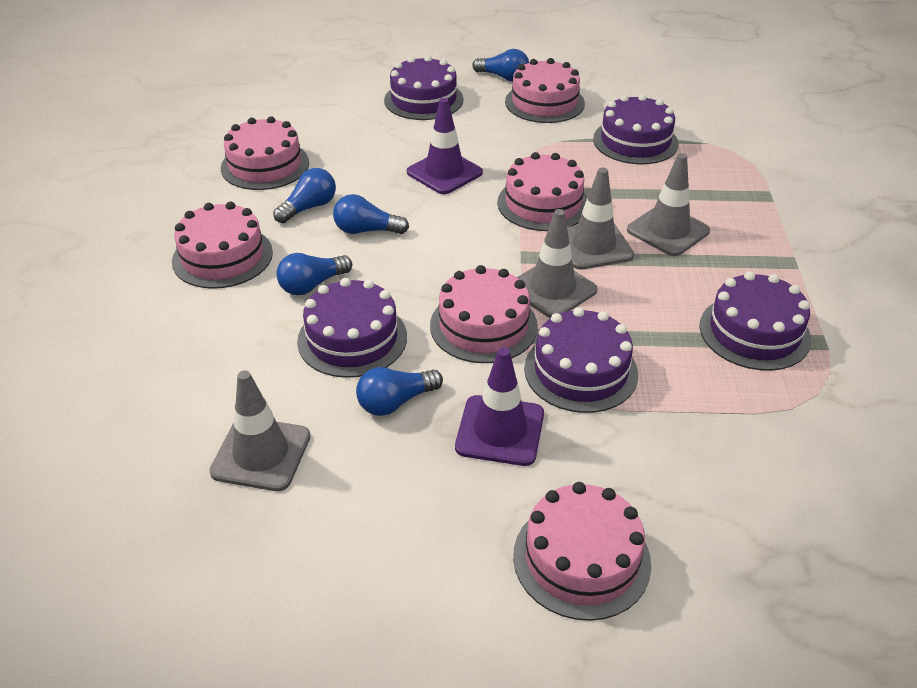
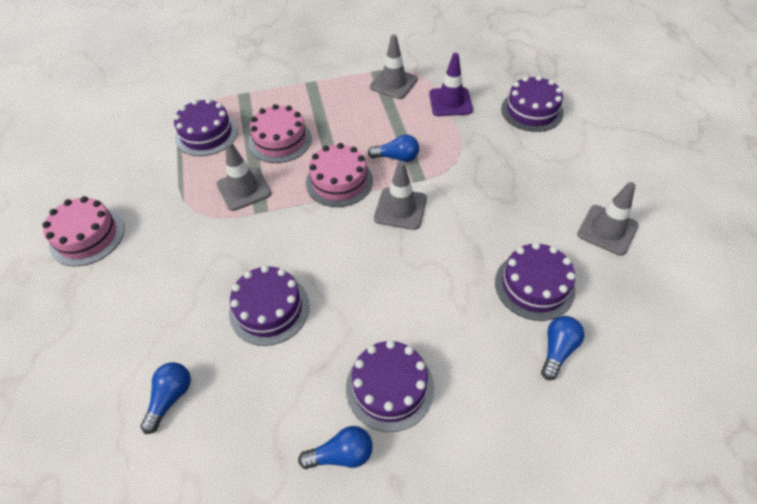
blue light bulb: [273,168,336,223] [276,253,352,295] [333,194,409,234] [356,367,443,416] [472,49,529,81] = 5 -> [140,362,191,434] [298,426,373,469] [368,135,419,162] [541,316,584,380] = 4
pink cake: [172,202,273,289] [221,116,309,190] [430,265,538,363] [497,152,587,231] [505,58,585,123] [513,482,651,621] = 6 -> [42,196,124,267] [249,104,312,163] [306,143,373,207] = 3
purple traffic cone: [407,98,483,194] [455,347,544,466] = 2 -> [429,53,473,116] = 1

